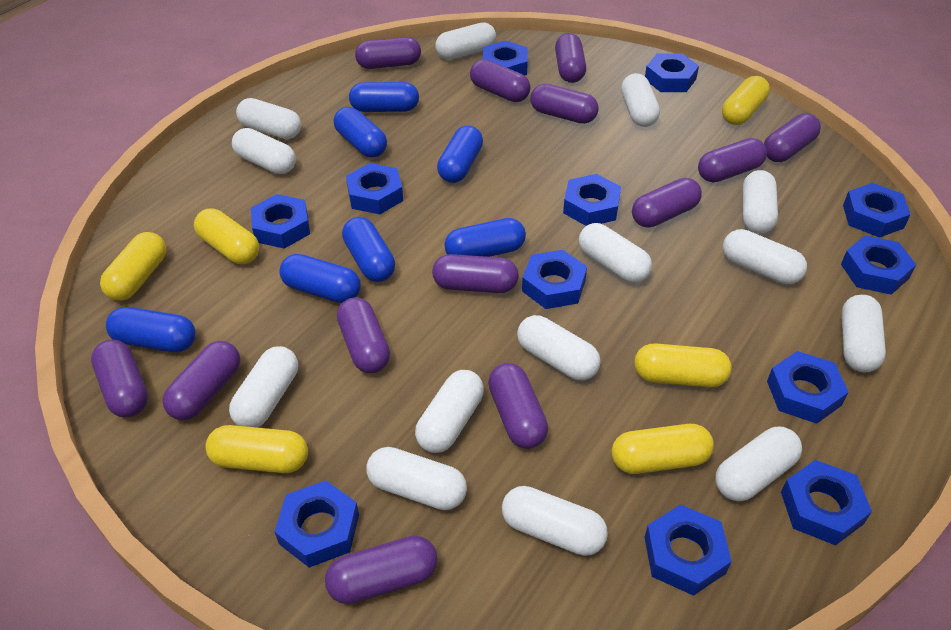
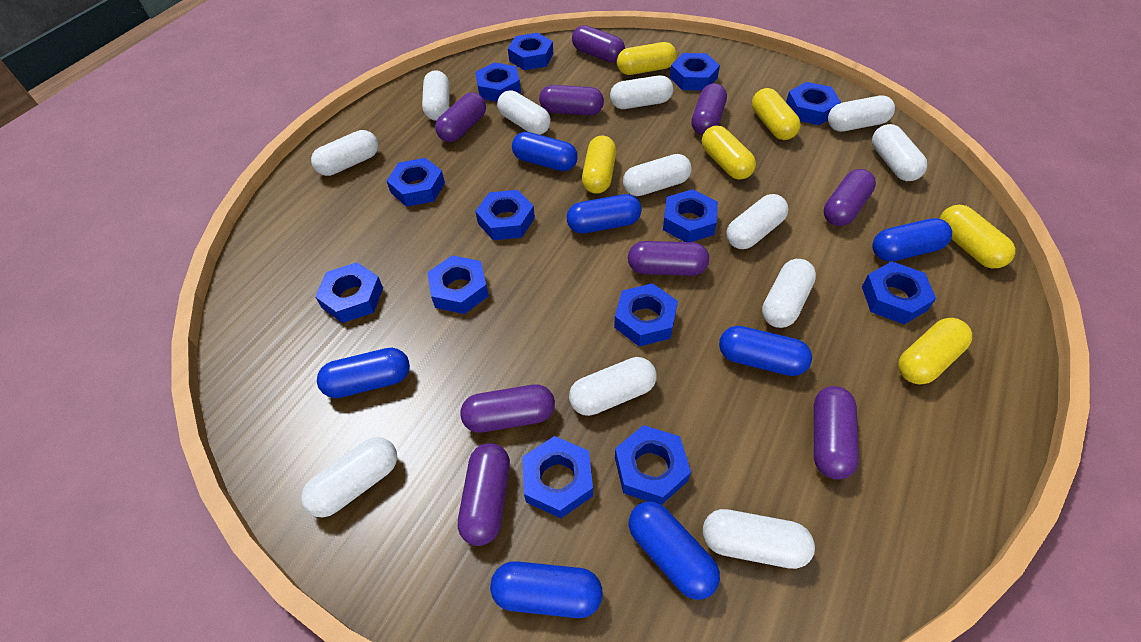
blue nut: [251,194,310,249] [274,481,359,568] [346,163,403,214] [483,40,528,76] [522,250,587,309] [563,174,621,226] [644,505,732,596] [645,53,699,92] [767,351,849,424] [781,460,872,545] [841,235,916,295] [843,183,911,238] = 12 -> [315,262,383,323] [387,158,445,207] [427,255,489,314] [475,62,521,102] [475,190,535,240] [508,33,553,70] [522,436,593,518] [614,283,678,347] [615,425,691,505] [663,189,718,242] [670,53,720,90] [786,82,841,125] [862,261,936,325] = 13
purple capsule: [91,339,148,417] [162,341,240,420] [325,536,438,604] [337,297,390,373] [355,37,421,69] [432,254,519,293] [470,59,531,102] [488,363,548,449] [530,84,599,124] [555,33,586,83] [632,178,702,228] [698,138,767,183] [764,113,821,162] = 13 -> [435,92,486,142] [458,443,510,546] [460,384,555,433] [539,85,604,115] [572,25,625,63] [628,241,709,276] [691,83,727,135] [814,386,859,480] [824,169,876,226] = 9
white capsule: [229,346,298,428] [232,128,296,174] [236,98,301,139] [366,447,467,510] [415,370,484,453] [435,23,496,60] [502,486,608,556] [517,315,600,380] [579,223,652,283] [621,73,660,127] [715,427,802,501] [723,229,807,284] [743,170,778,234] [841,295,886,372] = 14 -> [301,437,397,518] [311,130,378,176] [422,70,450,121] [497,90,551,135] [569,357,657,416] [610,75,673,109] [623,154,692,196] [703,509,815,569] [726,194,789,249] [762,259,816,328] [828,96,895,132] [872,124,927,181] = 12

